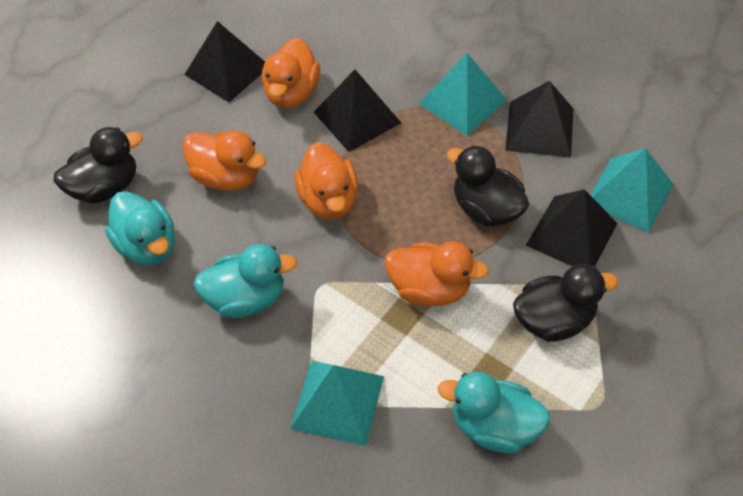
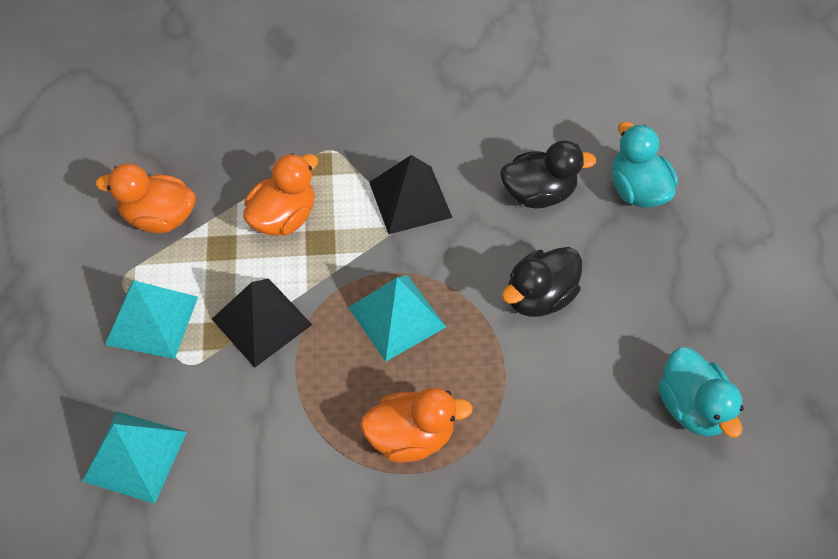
black duck: [54,127,143,204] [447,145,529,227] [513,264,618,342] = 3 -> [500,140,597,208] [502,247,582,317] = 2
black pyramid: [184,21,265,102] [314,70,401,152] [505,81,573,158] [526,189,618,266] = 4 -> [212,278,312,368] [369,155,453,234] = 2
orange duck: [182,131,266,191] [262,38,320,108] [294,142,358,220] [385,241,489,306] = 4 -> [95,163,196,233] [243,153,318,236] [360,388,473,463] = 3
turquoise duck: [105,191,175,265] [194,244,297,318] [438,372,550,453] = 3 -> [612,122,678,208] [658,347,744,438] = 2

